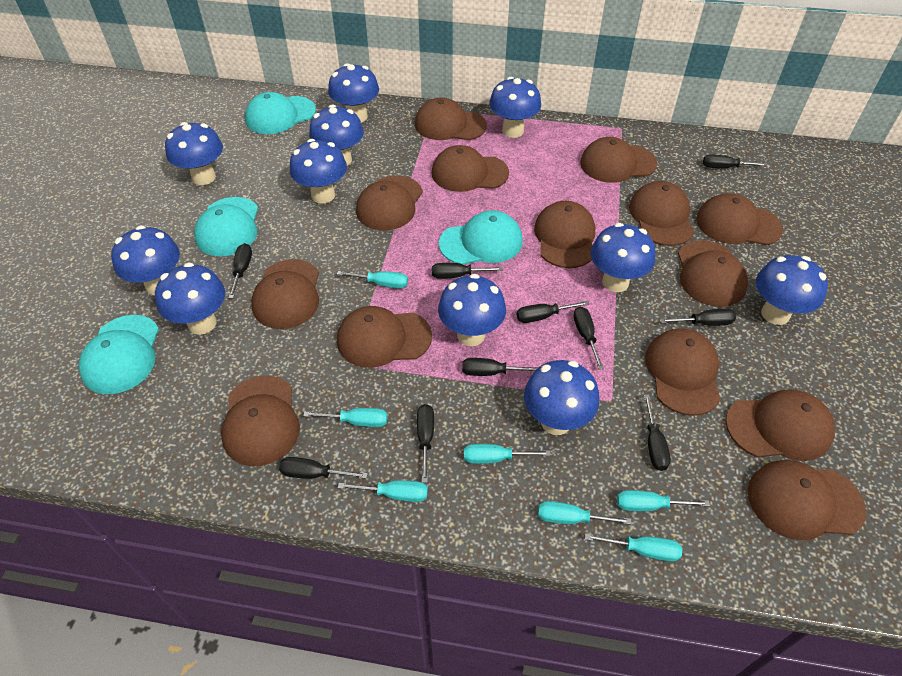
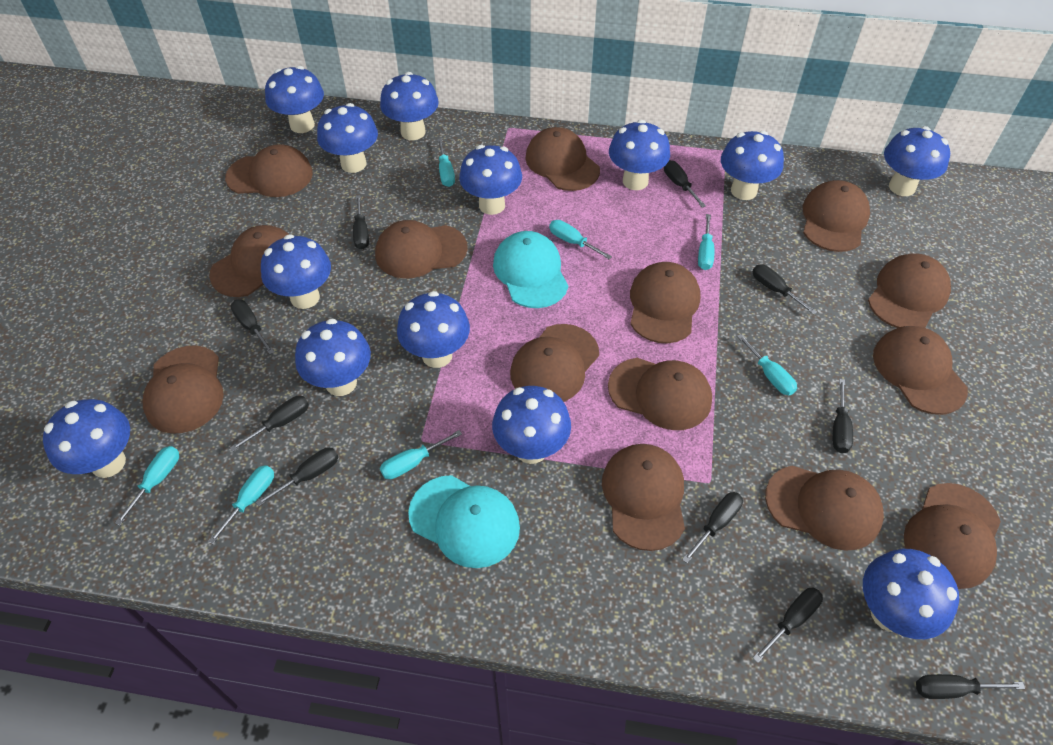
blue mushroom: [111,226,180,295] [155,262,225,335] [165,122,223,185] [290,139,347,204] [309,105,364,166] [328,63,379,123] [438,274,506,346] [489,77,541,138] [524,360,599,435] [591,223,655,292] [756,255,828,325] = 11 -> [43,399,130,478] [261,235,331,309] [265,66,324,133] [295,318,371,396] [317,103,378,173] [380,72,439,140] [397,291,470,368] [459,145,522,215] [492,386,571,464] [609,120,670,190] [721,131,784,200] [863,549,959,639] [884,126,950,196] = 13
turquoise cap: [79,315,159,394] [194,197,258,256] [245,92,316,134] [439,210,523,265] = 4 -> [408,475,520,568] [493,231,568,308] = 2

